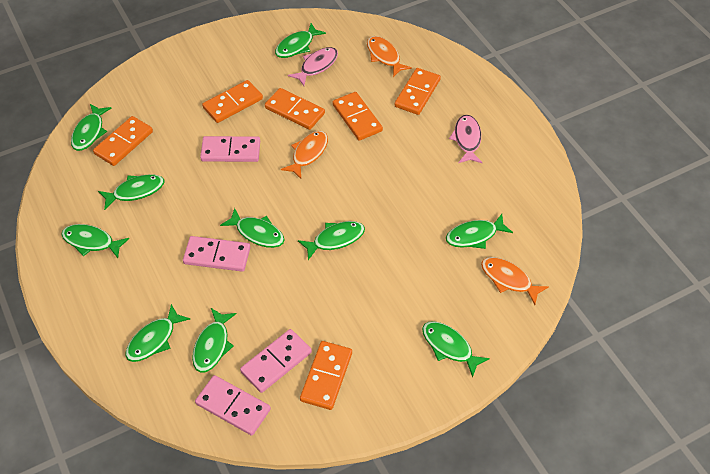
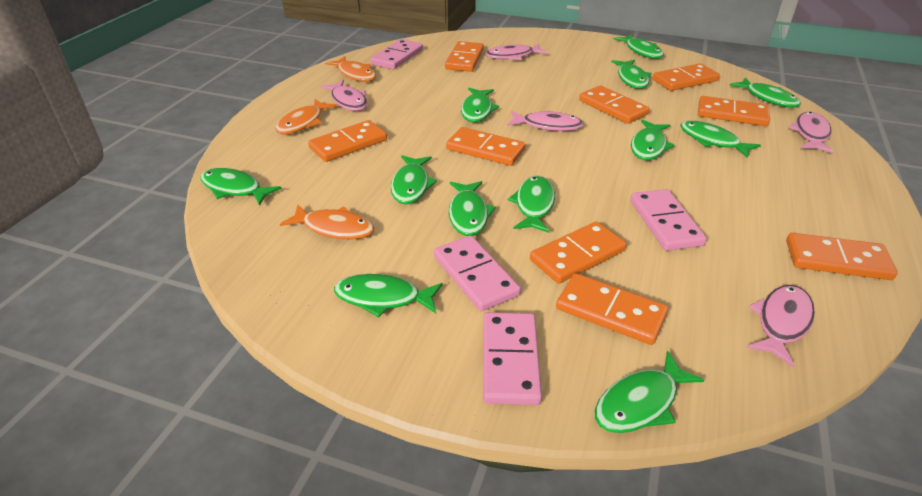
green fish: [61,224,129,258] [71,104,112,151] [98,174,164,210] [126,304,190,362] [192,308,236,373] [220,208,284,248] [275,23,326,58] [298,221,365,260] [422,321,490,378] [446,214,513,249] = 10 -> [201,168,282,206] [334,274,443,317] [391,155,437,204] [449,181,496,236] [461,88,499,122] [508,176,555,233] [595,351,705,433] [611,60,652,89] [614,34,664,59] [631,120,674,160] [680,121,761,158] [729,77,801,107] = 12
orange domino: [93,116,153,166] [202,80,263,123] [265,88,325,130] [300,341,352,410] [333,92,383,141] [395,68,441,115] = 6 -> [308,120,387,162] [445,41,484,72] [446,127,526,166] [530,221,626,284] [556,273,668,345] [579,85,650,124] [652,63,720,91] [698,96,770,126] [786,233,898,280] = 9
pink fish: [288,47,338,86] [449,115,483,163] = 2 -> [320,80,367,111] [486,44,548,60] [507,110,584,131] [747,285,815,368] [788,112,834,153] = 5

